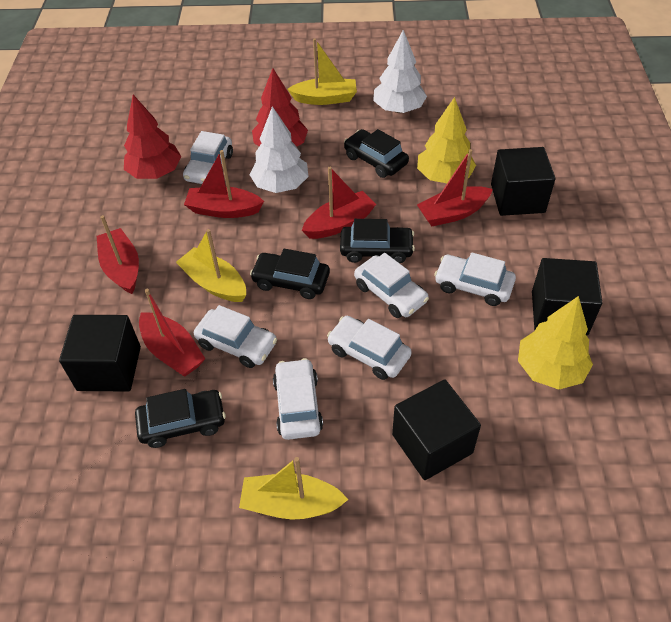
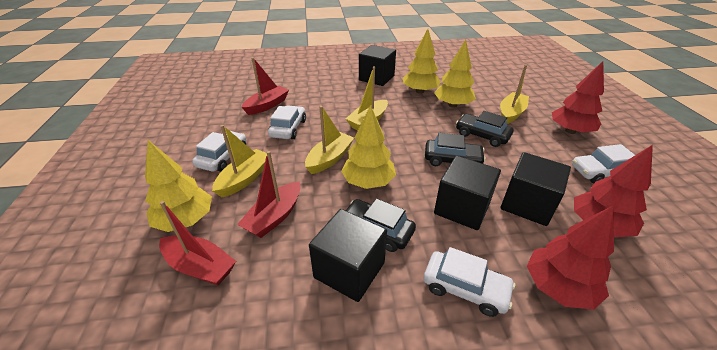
black car: [135,389,226,448] [250,249,330,299] [340,219,415,263] [344,129,409,178] = 4 -> [346,199,416,252] [425,133,486,166] [456,111,513,147] = 3
red boat: [97,215,139,294] [139,289,205,376] [184,150,264,218] [302,167,376,239] [417,149,493,226] = 5 -> [159,201,236,285] [237,151,300,238] [242,57,289,115] = 3
red tree: [124,95,182,179] [252,68,308,147] = 2 -> [527,205,614,310] [552,61,604,134] [574,145,653,237] = 3
white car: [183,131,233,184] [194,305,277,368] [273,358,323,440] [327,316,412,380] [354,253,429,318] [434,253,516,306] = 6 -> [192,131,246,172] [268,105,306,139] [424,247,515,317] [572,144,635,184] = 4
white tree: [250,106,309,193] [373,30,427,113] = 2 -> none = 0
yellow boat: [176,229,246,302] [239,457,348,520] [288,38,357,105] = 3 -> [212,125,268,197] [305,106,354,174] [346,67,388,130] [500,65,529,124] = 4
yellow tree: [417,97,476,183] [518,296,593,390] = 2 -> [145,140,212,232] [341,105,396,189] [403,29,441,94] [434,40,475,108] = 4

